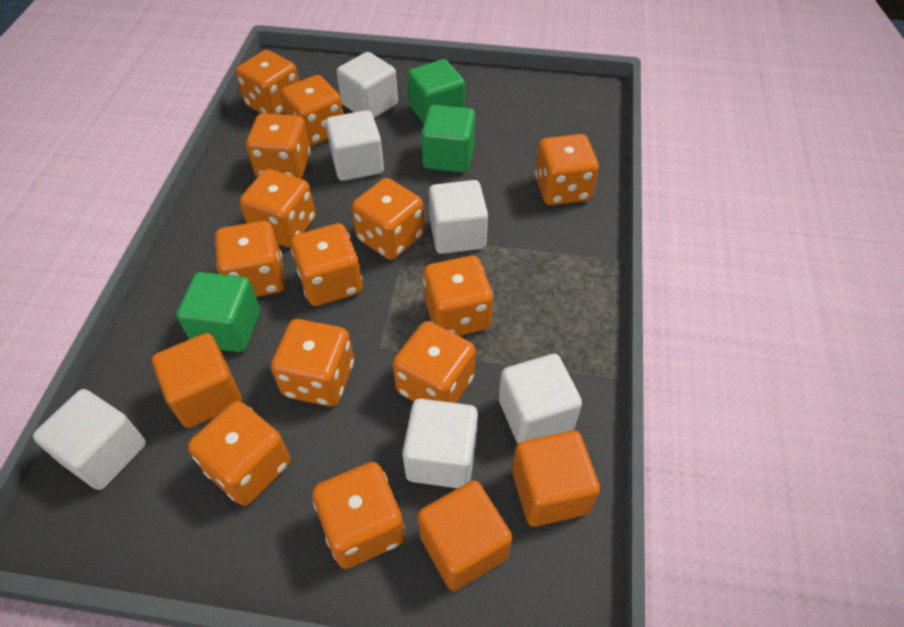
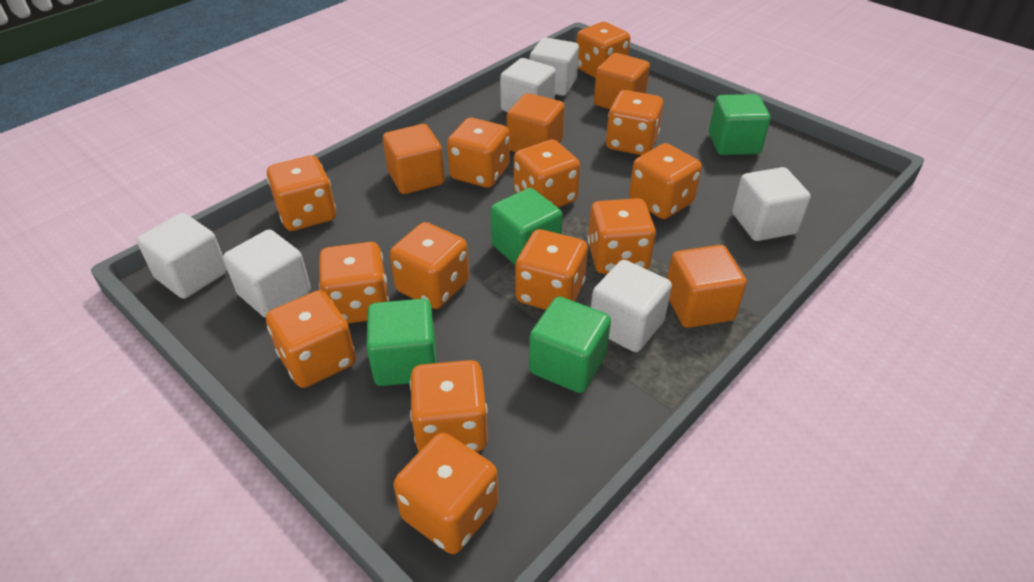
green cube: [176,272,260,352] [407,59,465,124] [421,105,475,173] = 3 -> [366,299,437,386] [491,188,563,265] [529,297,611,393] [709,94,771,155] = 4
orange cube: [152,333,242,428] [417,480,512,591] [512,430,600,527] = 3 -> [383,124,445,194] [507,93,565,152] [594,53,650,109] [667,245,747,328] = 4

